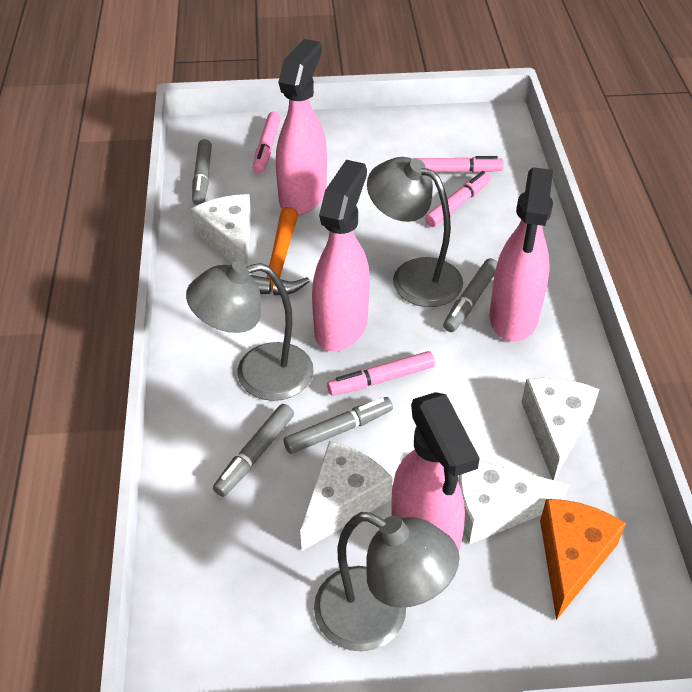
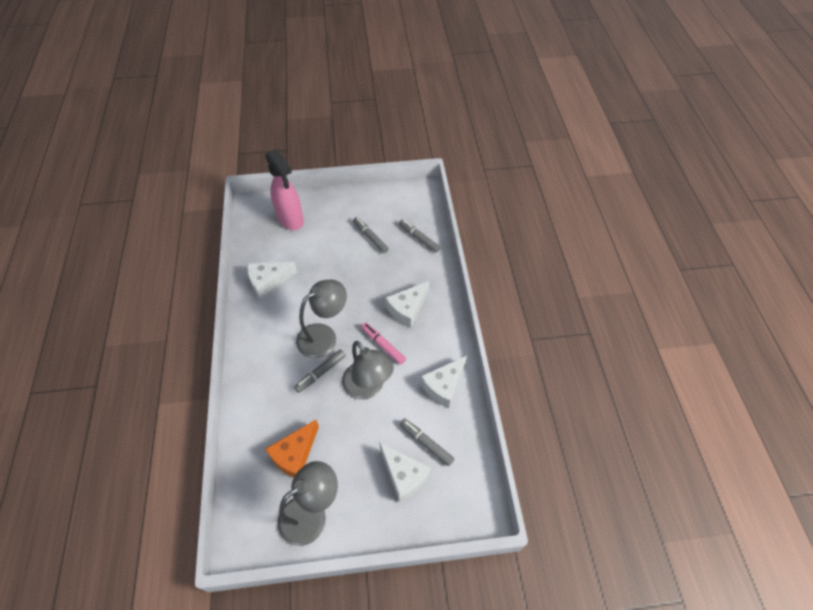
orange hammer: [251,207,310,296] = 1 -> none = 0
pink marker: [253,112,281,174] [327,351,435,396] [413,156,504,173] [425,171,491,227] = 4 -> [361,322,406,365] = 1
pink spray bottle: [276,39,327,215] [312,160,370,352] [391,392,480,551] [490,167,553,342] = 4 -> [265,149,304,230] = 1

